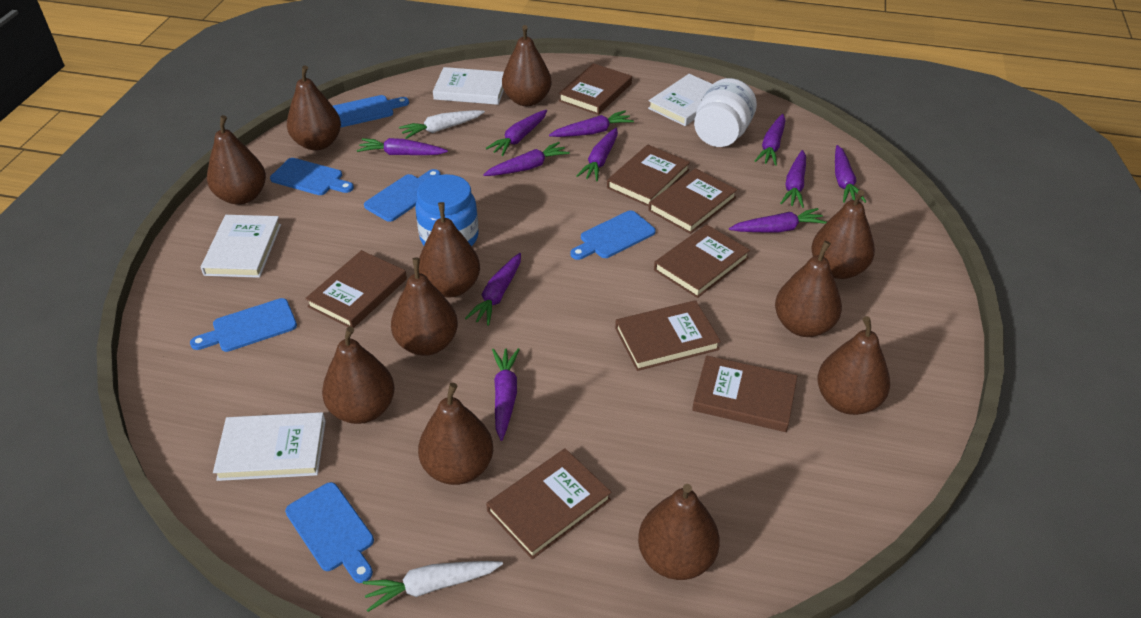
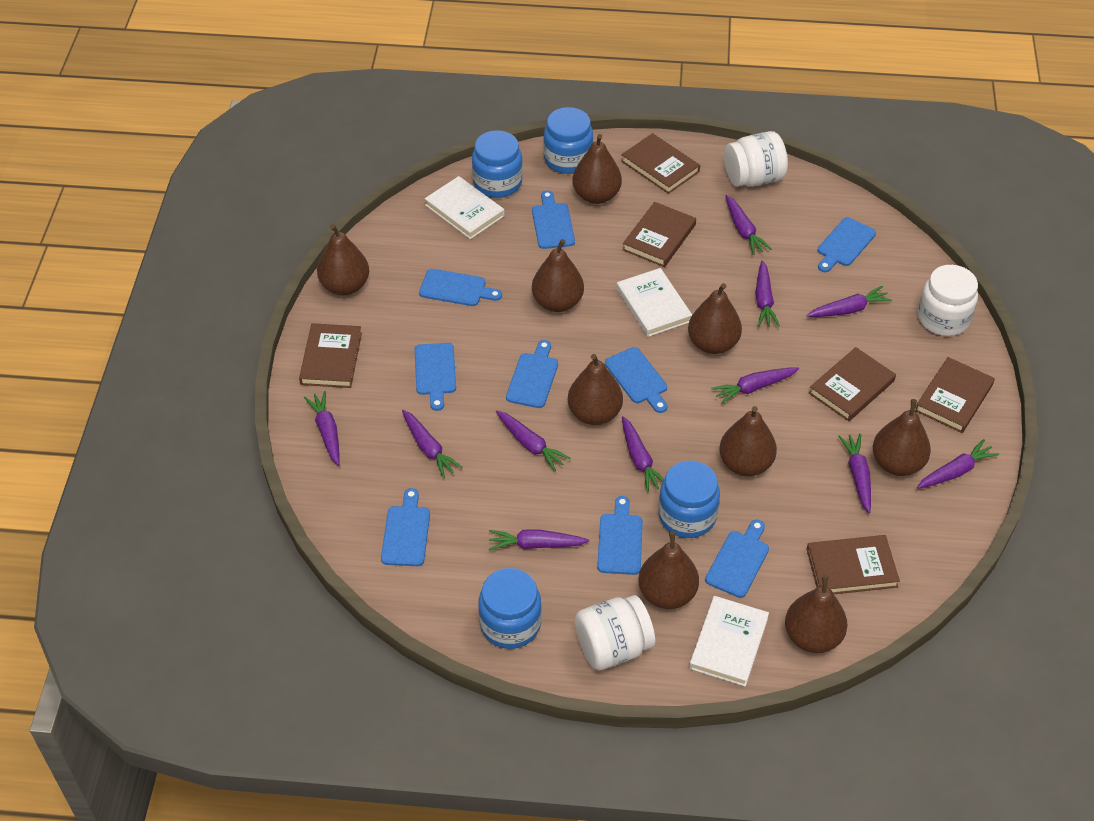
blue cutting board: [190,298,297,352] [270,158,354,195] [285,482,374,583] [333,95,409,128] [364,169,441,222] [570,210,656,260] = 6 -> [381,488,430,566] [415,343,456,411] [419,269,502,306] [506,340,558,408] [532,190,575,249] [597,496,643,575] [605,347,667,413] [705,520,769,598] [818,217,876,272] = 9
blue jar: [415,174,479,246] = 1 -> [472,130,523,198] [478,568,542,649] [543,107,593,174] [658,460,720,538] = 4
brown book: [305,250,407,328] [486,448,611,559] [559,63,632,115] [607,145,690,207] [615,300,721,371] [648,168,737,234] [654,224,750,298] [692,355,797,432] = 8 -> [299,323,362,388] [621,133,700,194] [622,202,696,267] [806,535,900,594] [809,347,896,421] [915,357,995,433] = 6
brown pear: [207,115,266,205] [287,65,341,151] [322,326,395,424] [391,258,458,356] [418,383,493,485] [419,202,480,297] [502,25,552,106] [638,484,720,580] [775,241,842,337] [811,190,875,279] [818,316,890,415] = 11 -> [317,224,369,296] [532,239,584,312] [568,354,623,425] [572,134,622,204] [639,531,699,609] [688,283,742,354] [719,406,777,476] [785,575,848,653] [873,399,931,476] = 9
white book: [201,215,281,278] [213,412,326,481] [433,67,504,105] [648,74,712,126] = 4 -> [425,176,505,239] [617,268,692,337] [689,596,769,687] = 3
white carrot: [363,561,503,612] [399,110,485,139] = 2 -> none = 0
white jar: [694,78,757,147] = 1 -> [575,595,655,671] [724,131,788,187] [918,265,978,336] = 3

